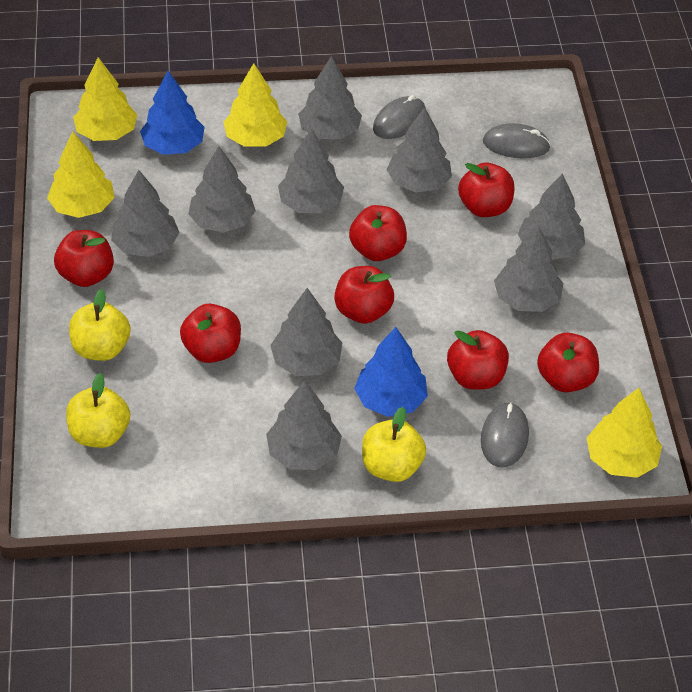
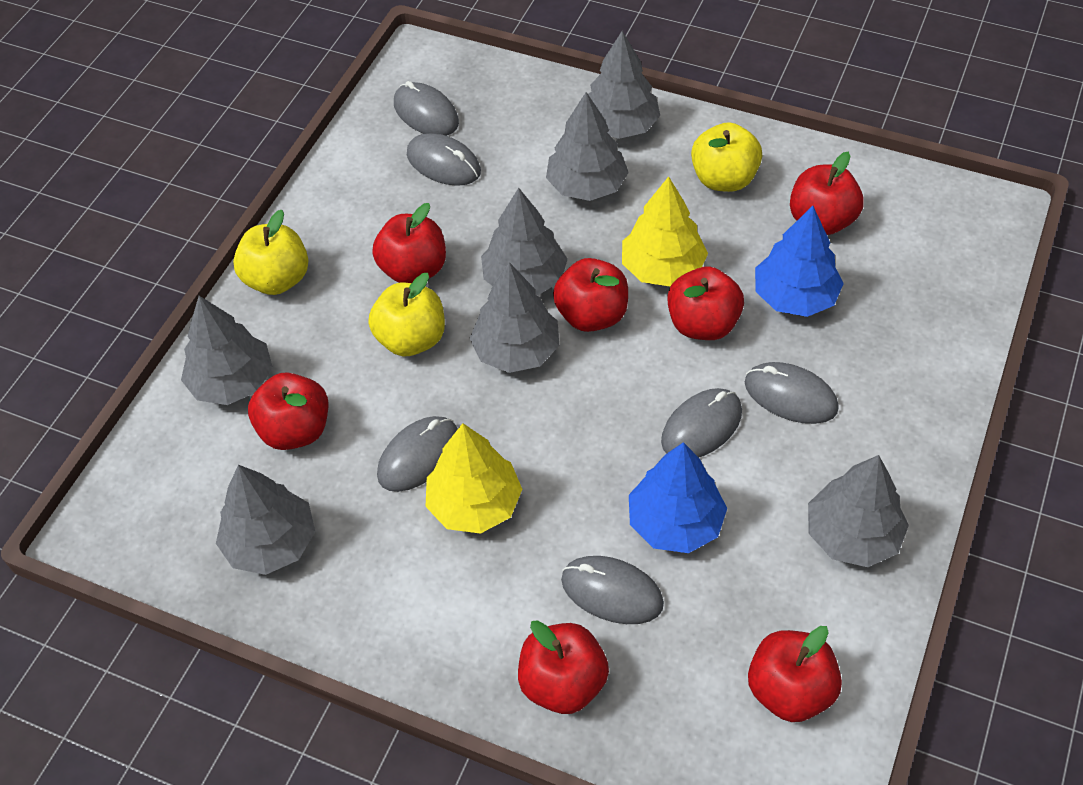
grey mouse: [373,95,426,139] [481,402,529,467] [483,123,551,159] = 3 -> [377,416,458,492] [394,81,459,136] [407,133,481,186] [561,556,664,624] [661,388,742,457] [745,362,839,424] = 6
grey tree: [111,170,180,257] [188,146,256,233] [266,380,342,470] [270,288,342,376] [278,128,344,213] [298,56,362,139] [387,107,452,193] [494,225,563,312] [518,173,585,259] = 9 -> [181,296,273,405] [216,465,315,575] [469,262,559,373] [481,188,568,296] [546,92,629,201] [588,31,660,139] [808,455,909,567] = 7
yellow tree: [47,131,114,218] [73,57,137,141] [223,63,287,146] [587,388,662,478] = 4 -> [425,423,522,534] [622,176,708,286] = 2

